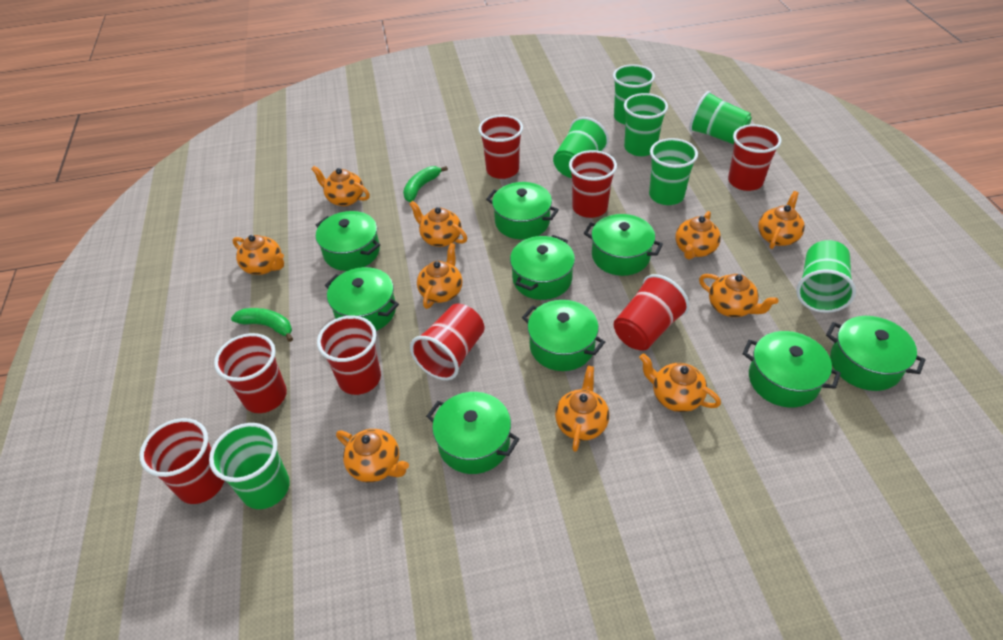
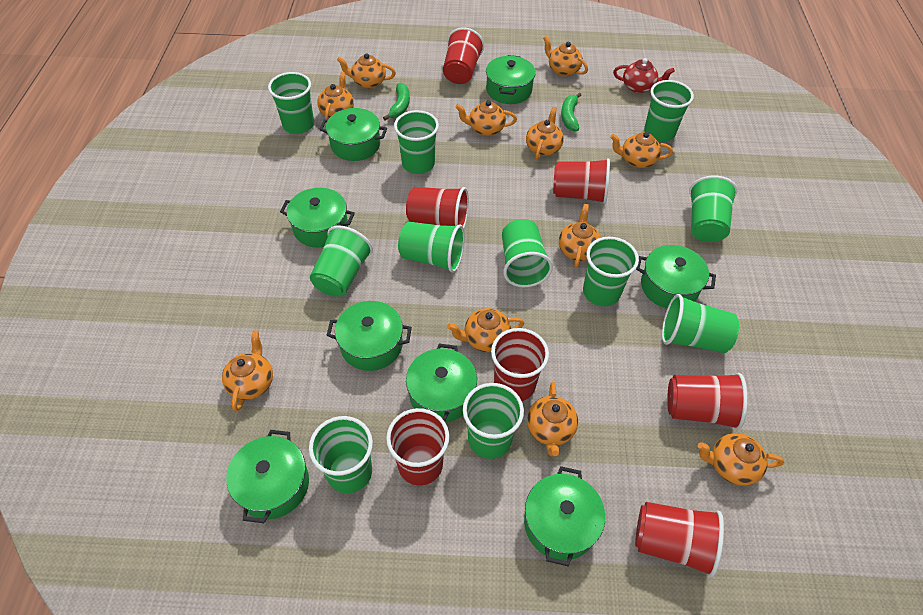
green cup: [209,423,290,509] [553,117,609,178] [613,64,655,125] [624,93,668,156] [649,138,698,205] [689,91,752,144] [796,240,856,313] = 7 -> [268,72,314,134] [309,416,373,494] [310,225,373,297] [394,110,439,174] [398,222,465,273] [463,383,524,459] [502,219,553,287] [583,237,639,306] [644,80,694,141] [662,294,739,353] [689,175,738,242] = 11
green pot: [316,211,380,271] [325,267,399,331] [426,392,519,474] [486,182,559,239] [510,235,575,300] [522,300,605,371] [584,214,663,276] [742,331,841,407] [826,316,925,391] = 9 -> [226,430,309,523] [280,188,355,248] [319,108,387,161] [326,301,412,371] [406,344,477,422] [486,55,536,104] [524,466,605,566] [636,245,716,308] = 8
orange teapot: [232,235,284,275] [311,166,370,206] [336,429,409,482] [409,201,467,247] [417,243,462,309] [555,366,609,452] [639,353,721,412] [675,211,721,260] [699,274,779,317] [758,191,805,249] = 10 -> [222,330,273,411] [317,72,354,120] [337,53,396,89] [447,308,525,352] [455,100,517,136] [526,107,564,159] [527,382,578,457] [543,36,588,77] [559,204,601,268] [610,132,673,168] [698,433,784,486] = 11
red cup: [139,418,224,504] [214,333,287,413] [317,315,381,395] [410,304,484,380] [478,115,523,179] [569,150,617,218] [614,274,690,351] [728,124,782,191] = 8 -> [386,408,449,485] [406,187,469,228] [443,27,484,84] [491,328,549,401] [553,158,610,204] [635,502,724,577] [667,373,747,430] = 7
red teapot: none = 0 -> [613,58,675,93] = 1

